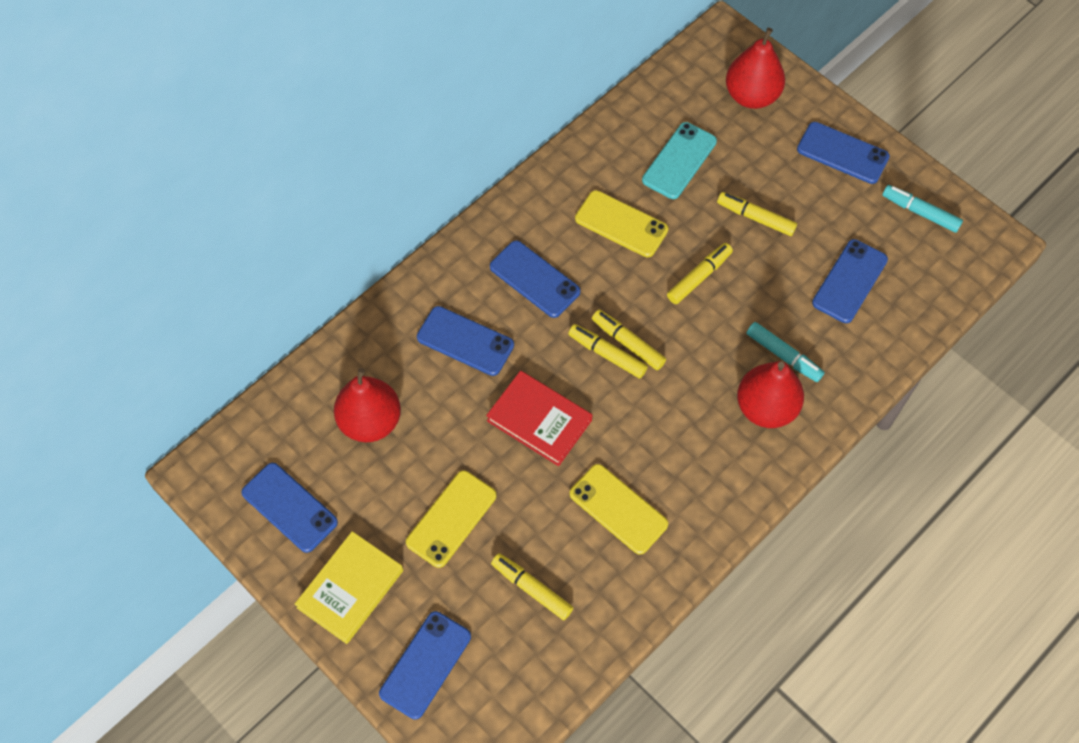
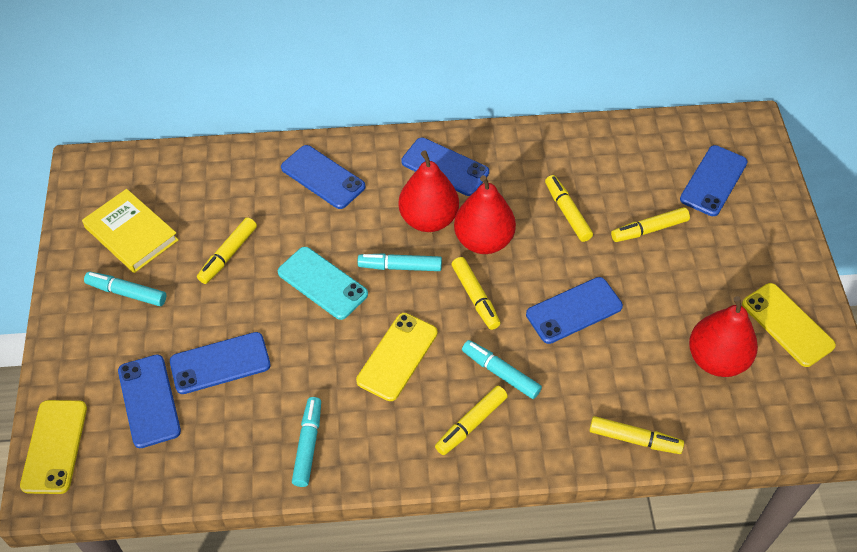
red book: [486,371,592,466] = 1 -> none = 0
turquoise marker: [746,322,825,382] [882,185,963,233] = 2 -> [84,272,166,306] [292,397,321,487] [358,253,442,271] [462,340,542,399] = 4
yellow marker: [491,553,573,620] [568,324,648,378] [592,310,666,370] [667,243,733,304] [717,192,797,236] = 5 -> [197,217,257,284] [435,386,508,455] [452,257,500,330] [545,175,593,242] [589,416,684,454] [611,207,690,242] = 6

